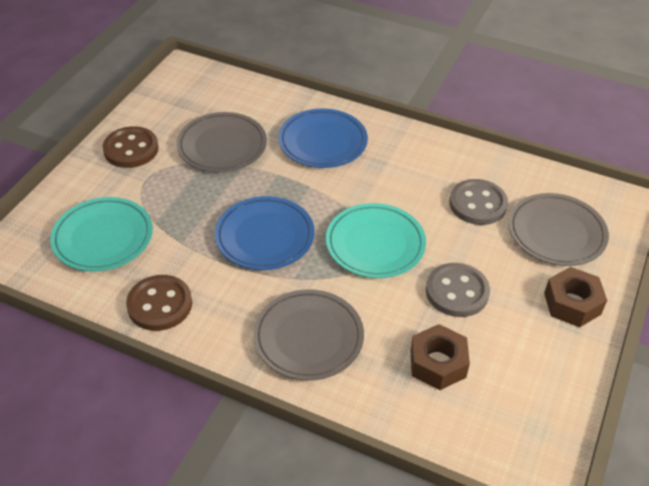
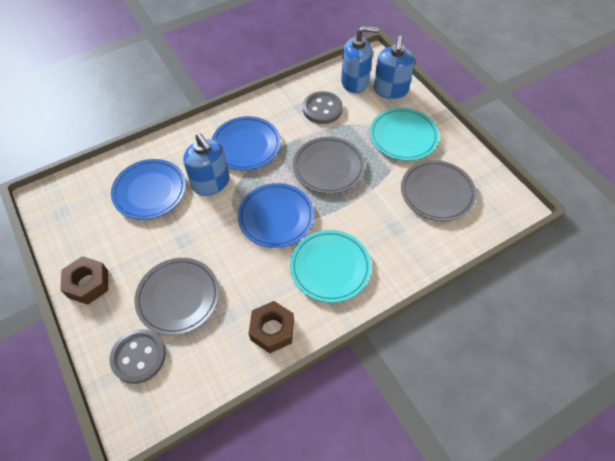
blue plate: [215,196,315,270] [278,108,368,168] = 2 -> [111,159,186,220] [212,116,281,170] [238,183,314,248] = 3
blue soap dispenser: none = 0 -> [183,133,230,196] [341,26,379,94] [374,36,415,99] = 3
brown button: [102,126,159,168] [126,275,192,331] = 2 -> none = 0

